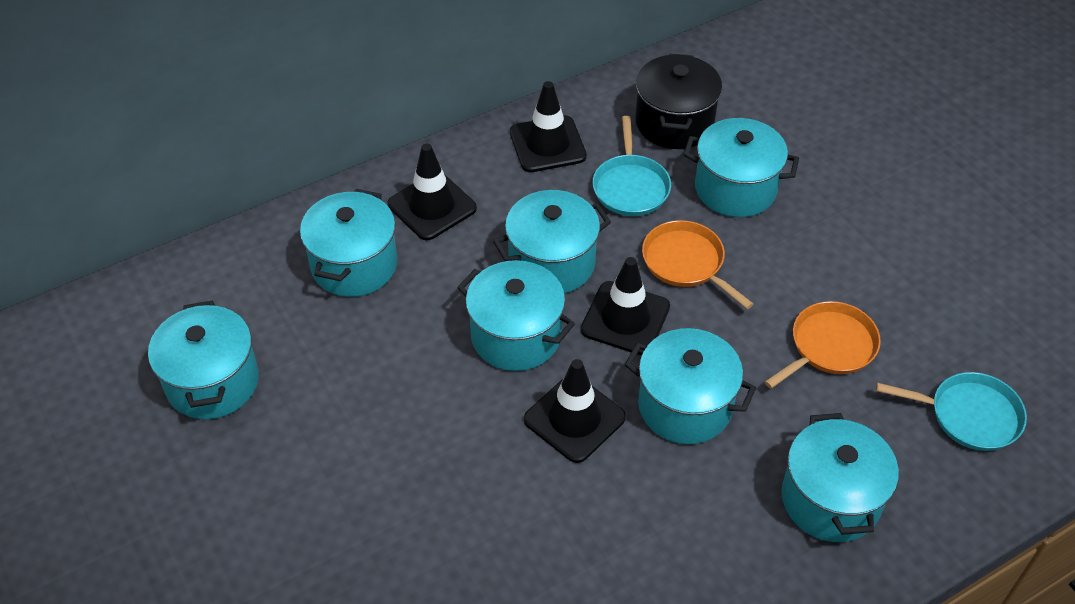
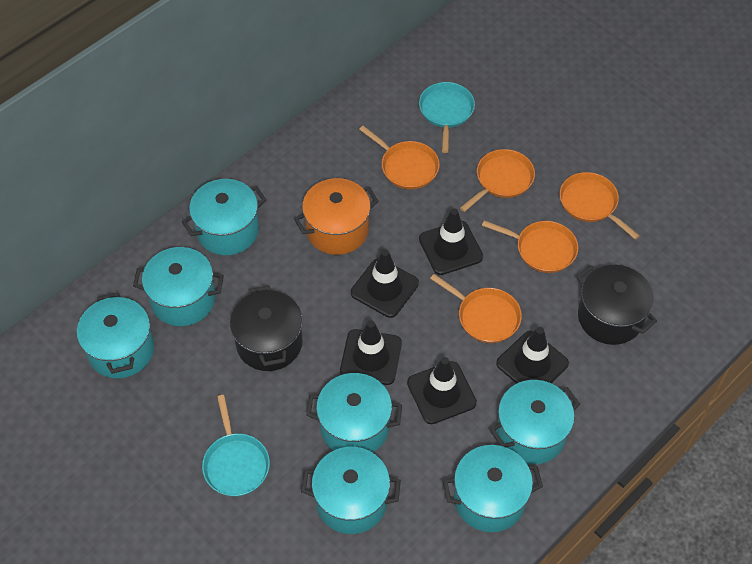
black pot: [635,53,722,149] = 1 -> [230,285,303,371] [577,265,657,345] = 2
black traffic cone: [388,144,477,240] [510,81,587,172] [524,359,626,463] [581,257,670,355] = 4 -> [340,320,402,385] [351,249,419,318] [407,357,477,424] [419,208,483,275] [496,327,569,384] = 5
orange pan: [642,220,754,309] [765,301,881,389] = 2 -> [359,126,440,189] [430,274,522,343] [460,149,535,212] [482,220,578,273] [560,172,640,240] = 5
orange pot: none = 0 -> [294,178,379,255] = 1

